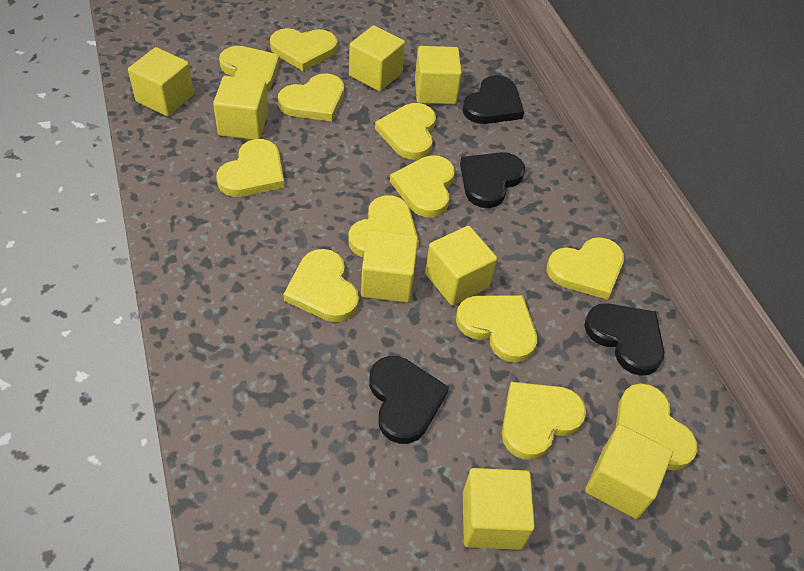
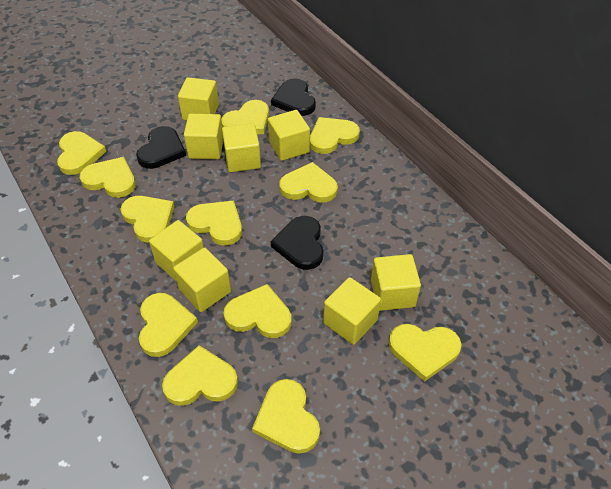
black heart: [369,356,449,444] [460,152,525,208] [463,75,524,124] [584,303,664,376] = 4 -> [136,126,186,169] [271,78,316,116] [271,216,324,270] = 3

